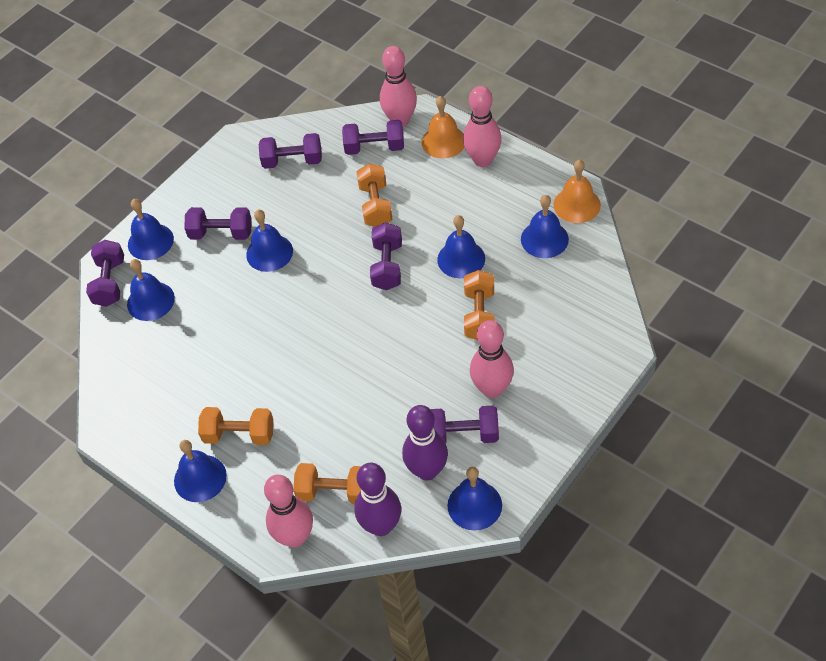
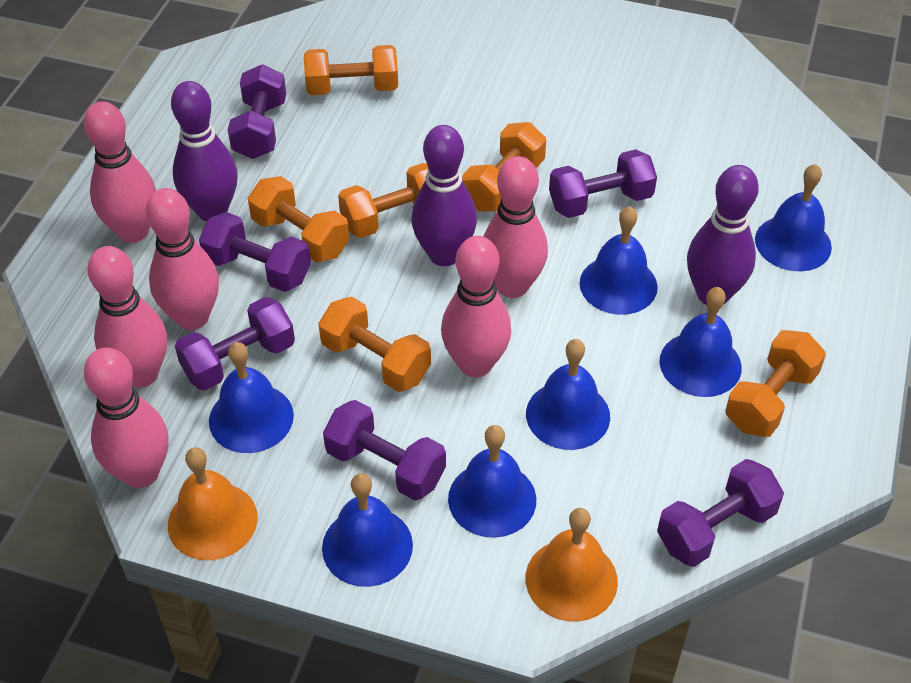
orange dumbbell: [198,407,273,445] [293,463,361,504] [356,163,392,227] [464,270,495,340] = 4 -> [248,176,349,263] [304,45,398,95] [318,297,431,392] [338,163,428,238] [462,122,546,212] [725,330,826,437] = 6
pink bowling pin: [264,475,313,547] [380,46,417,126] [463,86,502,167] [470,320,514,398] = 4 -> [84,101,156,243] [84,347,169,488] [87,246,167,388] [146,188,219,330] [441,236,511,378] [483,156,548,298] = 6
purple bowling pin: [354,463,401,536] [402,405,448,480] = 2 -> [171,81,238,221] [411,125,477,266] [687,165,759,305] = 3

